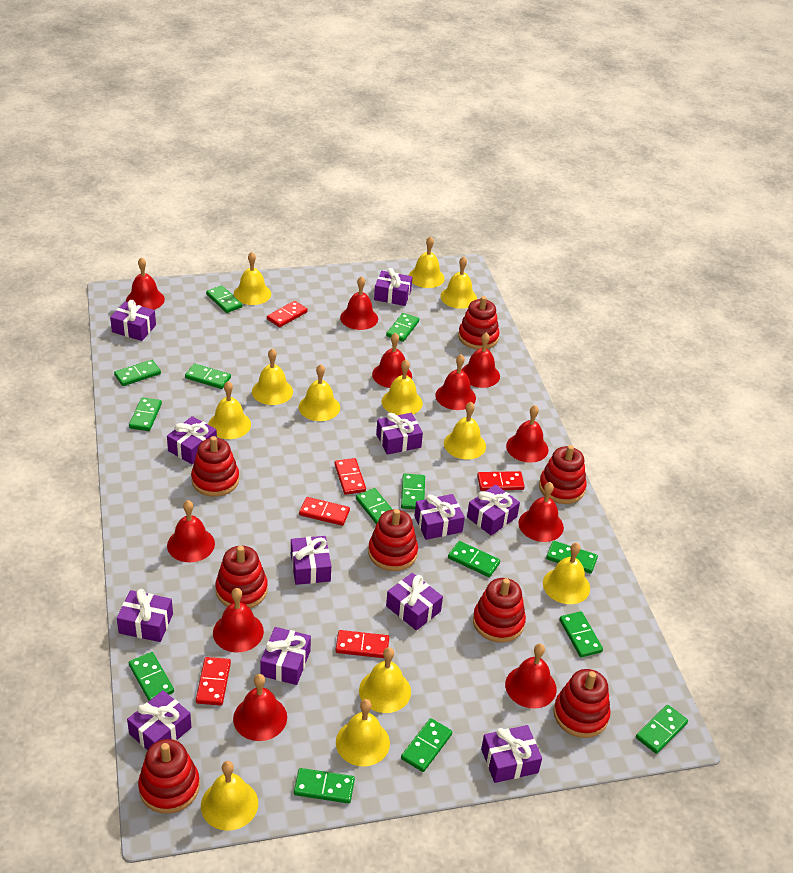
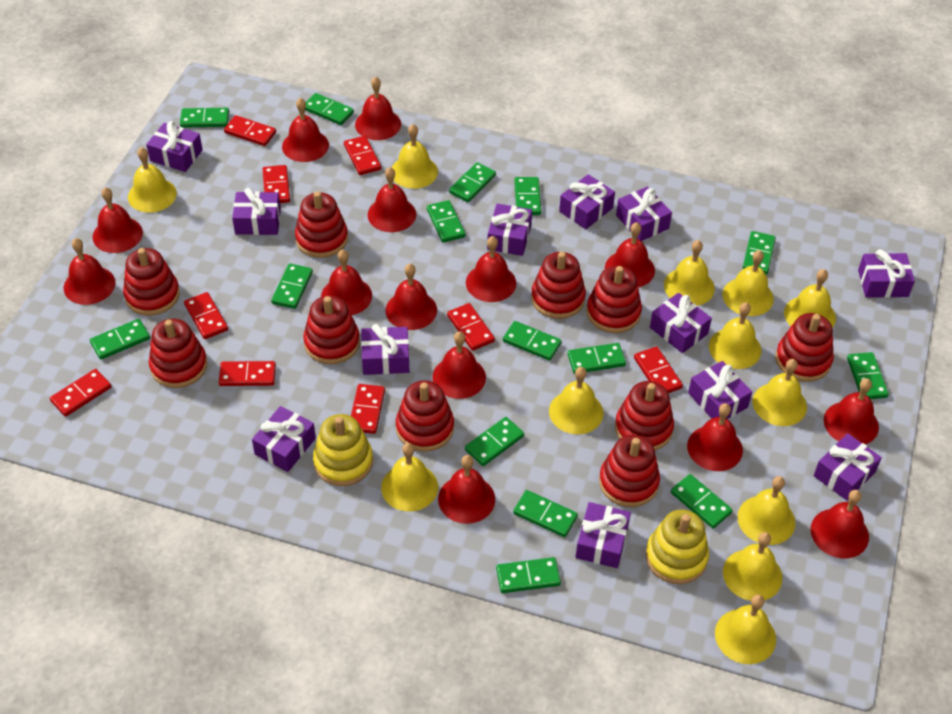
green domino: [114,360,161,386] [129,397,162,431] [129,652,174,701] [185,363,231,389] [206,285,242,313] [294,768,355,804] [356,488,393,525] [386,313,419,342] [401,474,425,509] [401,718,452,772] [448,541,500,577] [546,541,598,574] [559,611,603,657] [636,705,688,754] = 14 -> [90,319,150,360] [180,108,229,128] [271,263,313,309] [305,93,354,125] [427,200,465,243] [449,162,496,202] [465,417,524,466] [496,557,561,593] [503,321,561,361] [513,490,578,537] [514,177,541,215] [568,343,626,374] [671,474,733,528] [743,231,776,275] [847,352,889,399] = 15
red bell: [126,257,165,310] [167,500,215,562] [213,588,264,653] [233,674,287,741] [340,276,378,330] [372,333,412,388] [435,354,476,410] [462,332,500,388] [505,643,557,709] [506,405,548,463] [518,482,564,542] = 11 -> [64,238,116,305] [92,187,143,253] [282,98,329,162] [321,249,372,315] [355,76,401,140] [367,167,416,232] [386,264,437,330] [432,331,486,399] [438,455,495,524] [466,236,516,302] [605,222,655,287] [687,403,743,471] [811,490,869,558] [824,378,879,445] = 14
red domino: [196,657,231,706] [267,301,308,327] [299,497,350,526] [335,458,366,495] [335,630,389,658] [477,471,525,491] = 6 -> [50,369,112,417] [184,292,228,339] [219,361,276,386] [224,115,276,146] [263,165,290,203] [344,136,381,175] [351,384,385,434] [447,303,495,351] [634,346,683,393] = 9
red stacking toy: [138,739,200,814] [191,436,239,497] [215,546,268,608] [368,509,418,571] [458,296,499,350] [473,578,526,643] [539,445,587,504] [553,669,611,738] = 8 -> [123,248,180,315] [149,319,207,388] [295,191,348,258] [303,296,360,364] [396,380,454,452] [531,252,586,319] [587,266,642,333] [599,435,660,507] [615,381,674,451] [775,313,834,382] = 10
yellow stacking toy: none = 0 -> [313,414,373,486] [646,509,709,584] = 2

